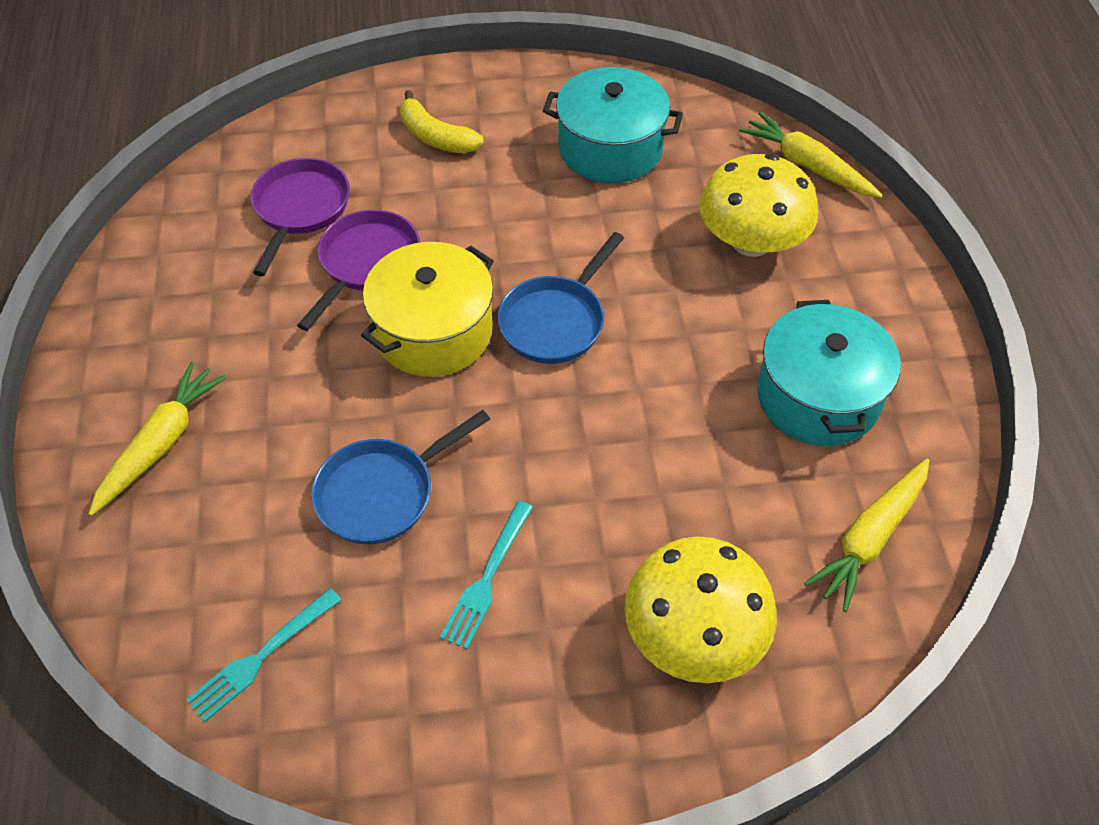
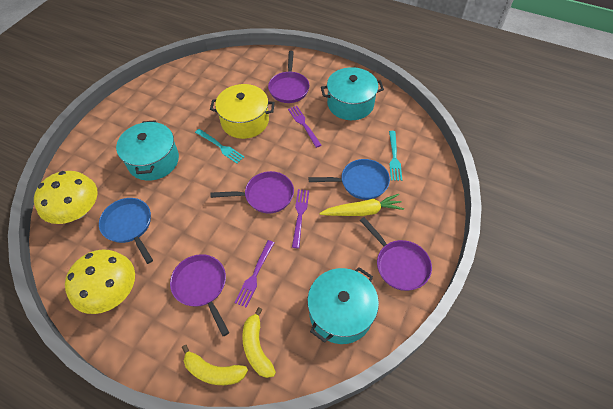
purple fork: none = 0 -> [234,240,274,308] [288,106,321,148] [292,189,309,248] = 3
purple pan: [251,158,350,276] [297,210,420,331] = 2 -> [170,254,229,336] [210,171,294,213] [268,51,309,103] [360,217,432,291] = 4
turquoise pot: [543,67,683,183] [757,300,901,446] = 2 -> [116,120,179,181] [307,267,379,344] [321,67,384,120] = 3
yellow banana: [400,90,484,153] = 1 -> [182,345,248,385] [242,307,276,378] = 2
yellow carrot: [89,362,226,516] [739,112,882,198] [804,458,929,612] = 3 -> [319,194,404,216] = 1

